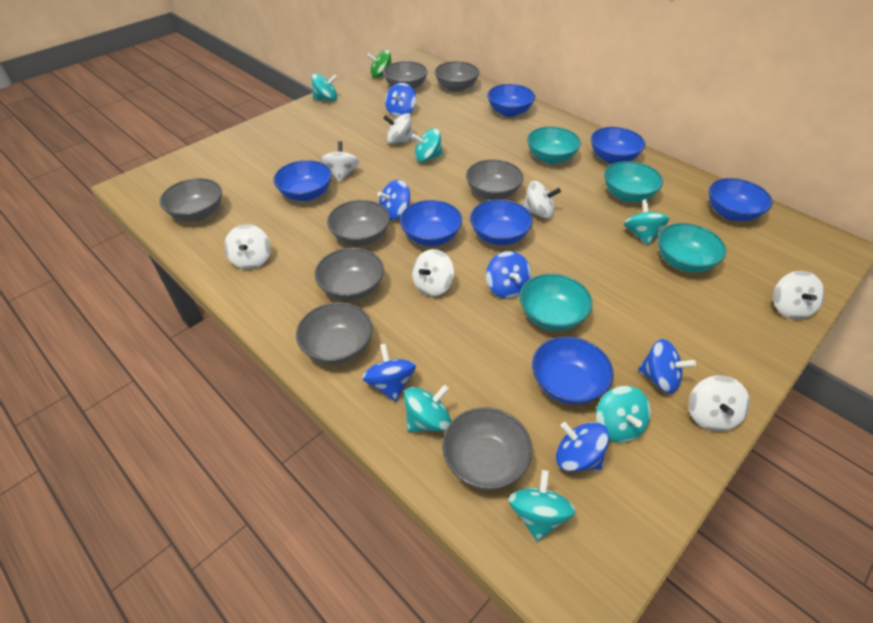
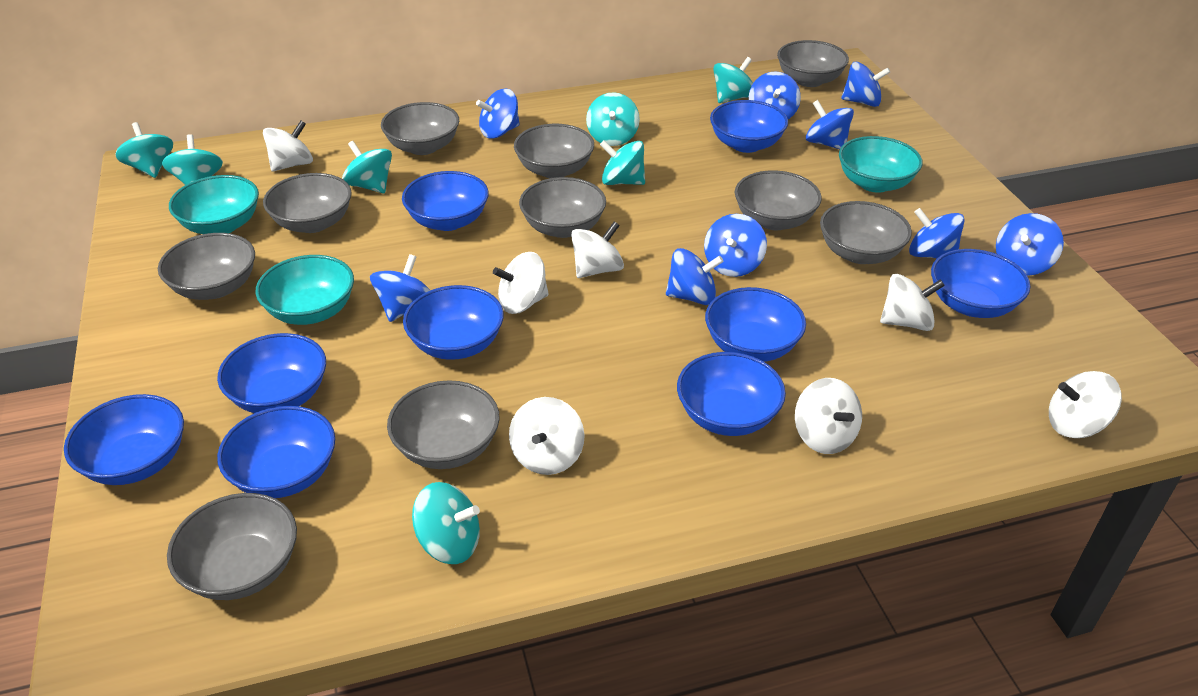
blue bowl: [273,160,332,201] [400,200,462,246] [470,199,533,245] [487,84,535,117] [532,336,614,405] [591,127,645,164] [709,178,773,221] = 7 -> [64,394,184,485] [217,333,326,413] [217,406,335,498] [402,171,489,231] [403,285,504,360] [677,352,786,436] [705,287,806,362] [710,100,788,153] [931,249,1031,318] = 9
blue spinning top: [362,344,416,402] [377,180,410,220] [385,83,416,117] [486,251,531,299] [556,422,609,472] [638,339,696,394] = 6 -> [370,254,430,322] [476,89,520,139] [666,248,724,305] [704,214,767,277] [749,71,801,119] [806,100,854,149] [841,62,890,107] [909,208,964,258] [996,213,1064,276] = 9
green spinning top: [367,50,392,78] = 1 -> none = 0
grey bowl: [160,178,222,221] [296,302,372,365] [315,248,384,301] [327,200,390,246] [383,61,428,90] [434,61,479,92] [442,407,532,490] [466,159,523,200] = 8 -> [158,233,255,300] [167,493,297,600] [263,173,352,233] [381,102,459,155] [387,380,500,469] [514,124,594,178] [519,177,606,238] [735,170,822,230] [777,40,849,87] [820,201,912,264] = 10
turquoise bowl: [519,274,592,331] [527,127,581,164] [604,161,663,202] [658,223,726,273] = 4 -> [169,175,259,234] [255,255,354,325] [839,136,923,193] = 3
turquoise spinning top: [312,73,337,101] [404,385,451,432] [412,128,443,162] [508,470,575,541] [596,386,651,443] [624,199,669,245] = 6 -> [115,122,173,178] [162,134,223,185] [342,141,392,193] [412,482,480,564] [586,92,640,146] [600,141,645,185] [713,57,753,103] = 7

